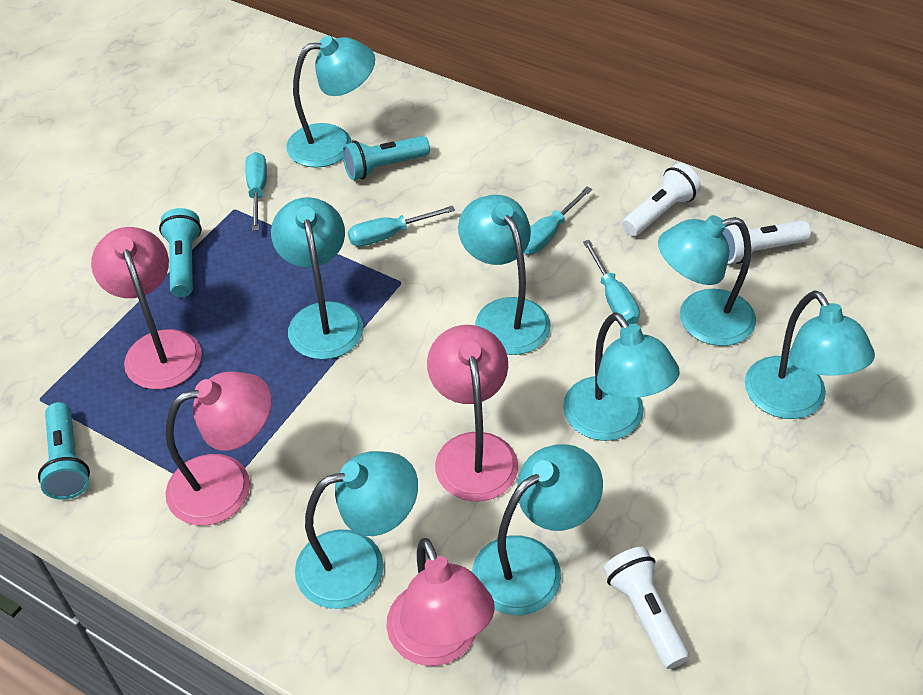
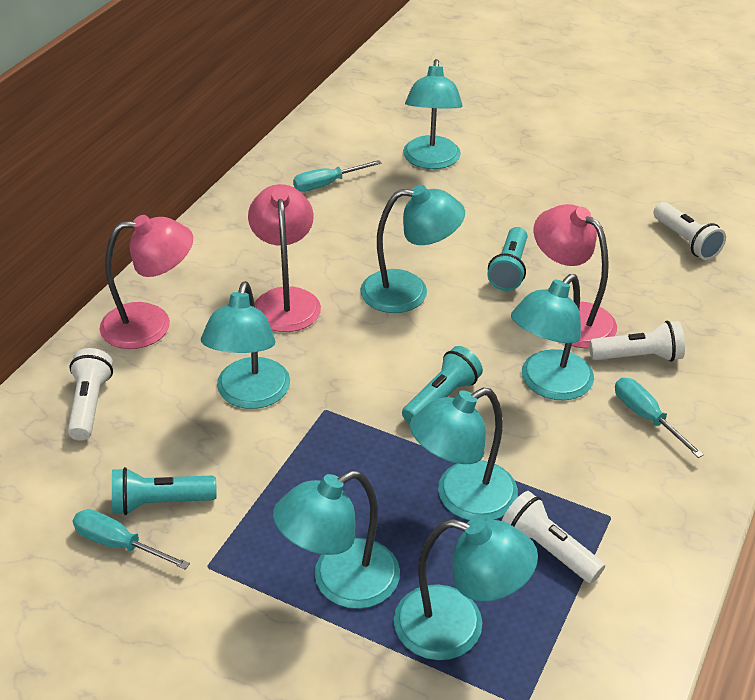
pink lamp: [91,227,202,389] [165,371,272,526] [386,538,495,666] [427,325,518,502] = 4 -> [100,215,193,349] [248,184,321,332] [533,204,617,348] = 3
turquoise lamp: [271,197,363,360] [286,36,375,168] [295,451,418,609] [458,195,551,355] [472,444,603,615] [563,312,680,441] [658,215,756,346] [745,291,875,419] = 8 -> [201,281,290,409] [273,470,400,609] [360,185,465,313] [394,518,538,660] [403,59,463,169] [410,388,518,521] [511,274,594,400] = 7
turquoise screwdriver: [245,152,267,231] [348,206,455,247] [524,187,592,254] [583,240,640,324] = 4 -> [73,509,190,570] [293,160,381,192] [615,378,704,458] = 3
white flashlight: [603,547,690,669] [622,163,701,236] [723,220,811,264] = 3 -> [68,348,113,441] [502,491,605,584] [589,321,685,362] [653,202,726,260] = 4

